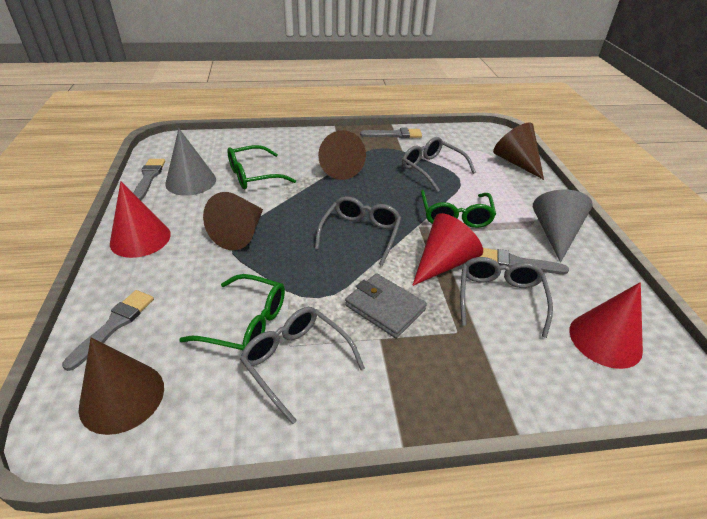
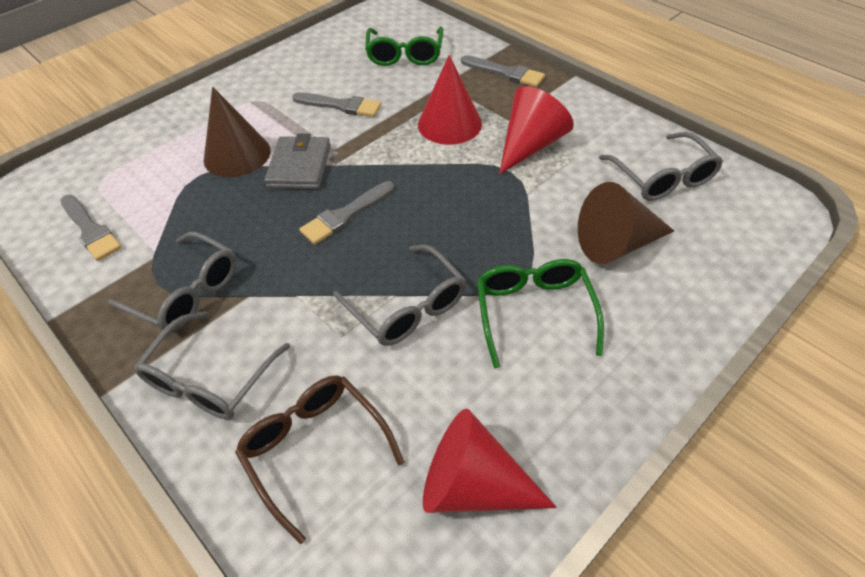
brown cone: [79,338,164,435] [203,192,263,250] [318,130,366,180] [493,123,544,180] = 4 -> [203,87,270,177] [578,182,674,264] = 2
brown glasses: none = 0 -> [235,375,404,544] = 1
green glasses: [179,274,285,350] [227,145,296,189] [421,190,496,228] = 3 -> [365,26,443,66] [477,259,604,369] = 2
grey cone: [165,129,216,196] [533,190,593,263] = 2 -> none = 0

